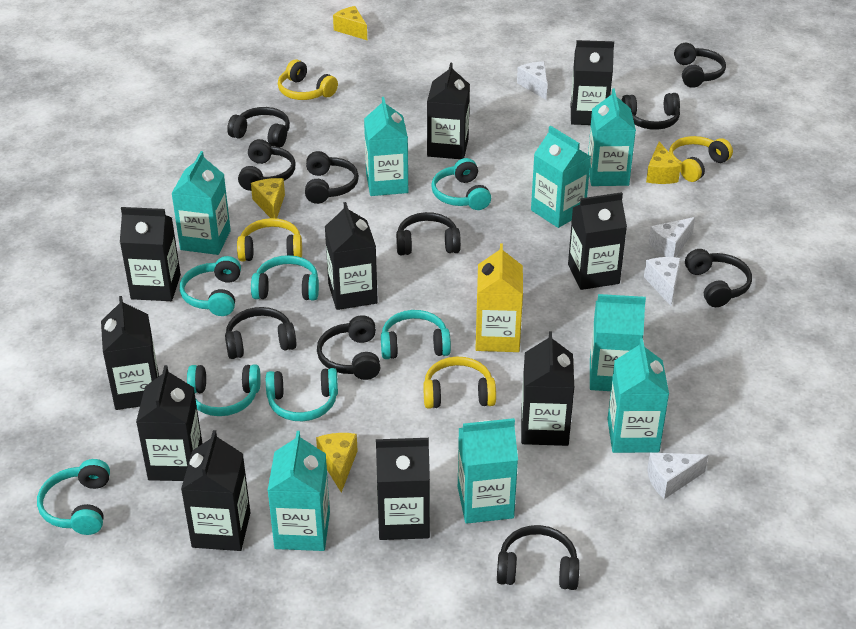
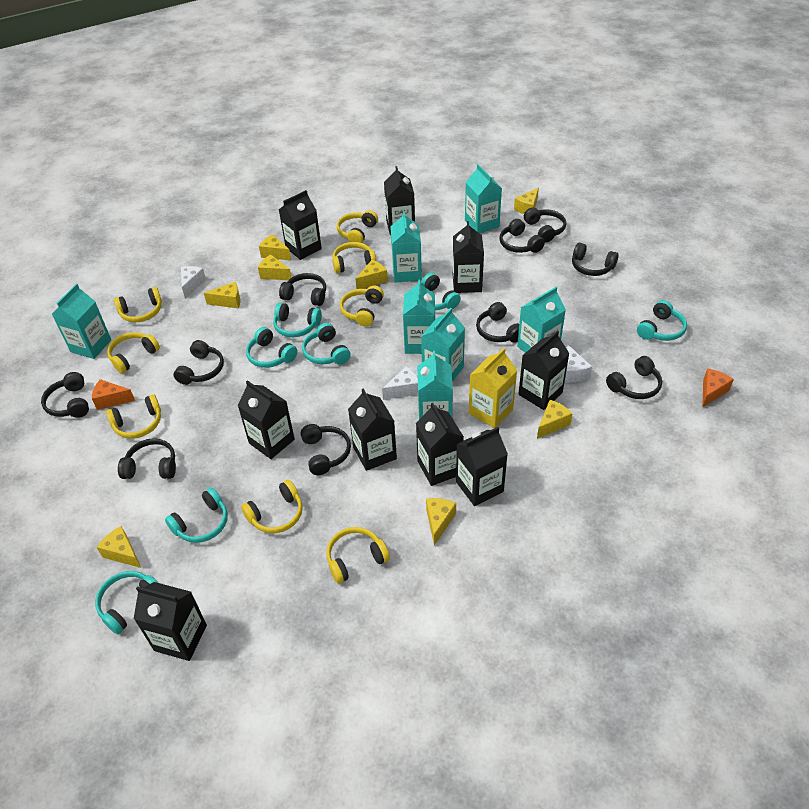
black carton: [101,296,159,410] [120,207,181,301] [136,365,203,481] [181,430,251,551] [325,202,378,310] [376,438,430,540] [427,63,470,159] [521,331,574,446] [568,192,627,290] [571,40,614,125] = 10 -> [134,582,207,661] [237,380,295,459] [279,190,322,260] [348,388,397,471] [384,166,415,235] [416,403,464,486] [453,221,484,293] [456,427,508,506] [518,331,570,410] = 9
orange cheese: none = 0 -> [92,379,135,410] [702,368,734,408] = 2
turquoise carton: [171,151,231,255] [267,431,330,551] [364,97,408,196] [458,418,518,524] [531,126,591,228] [588,88,636,186] [590,294,646,391] [607,339,669,453] = 8 -> [52,284,111,359] [390,211,422,283] [403,279,435,354] [417,351,453,419] [421,308,465,382] [465,164,502,233] [517,287,566,353] = 7
white cheese: [517,61,547,100] [644,257,681,306] [647,453,708,499] [649,217,695,257] = 4 -> [181,266,206,299] [382,366,418,400] [565,344,592,383] = 3
yellow cheese: [251,178,285,219] [316,433,358,493] [333,6,367,40] [646,142,681,184] = 4 -> [97,526,141,568] [204,282,240,308] [258,254,292,280] [259,234,291,261] [356,260,388,289] [426,498,456,545] [514,188,539,214] [537,400,573,439] = 8
yellow headphones: [237,218,302,261] [278,59,338,100] [423,357,496,409] [669,136,733,182] = 4 -> [106,394,161,439] [107,332,160,373] [114,287,162,322] [241,480,303,533] [326,527,390,584] [332,242,376,273] [337,210,378,243] [340,285,384,327] = 8

